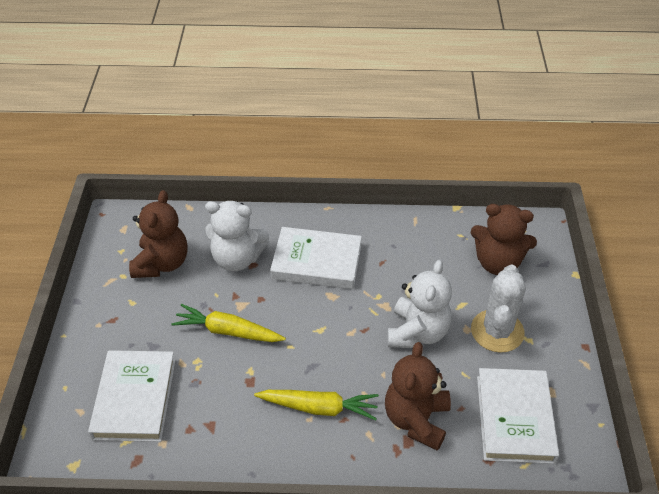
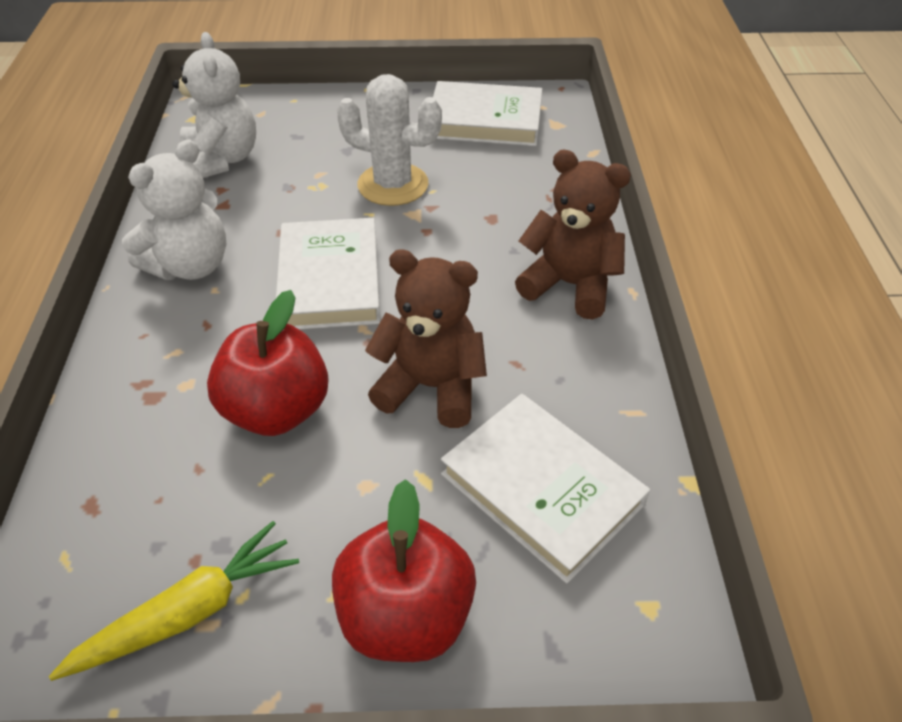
brown teddy bear: [129,190,188,278] [385,342,451,451] [471,204,537,275] = 3 -> [365,249,487,428] [515,150,631,319] = 2
red apple: none = 0 -> [207,290,328,436] [332,479,476,662] = 2
yellow carrot: [171,304,286,342] [254,390,379,420] = 2 -> [49,521,299,681] = 1

